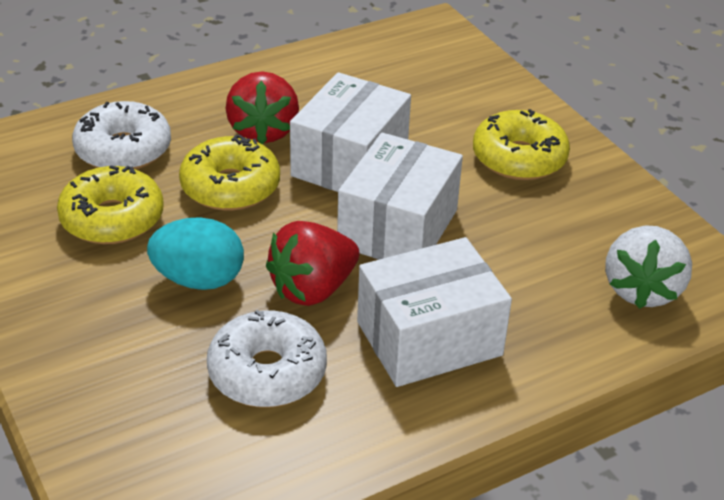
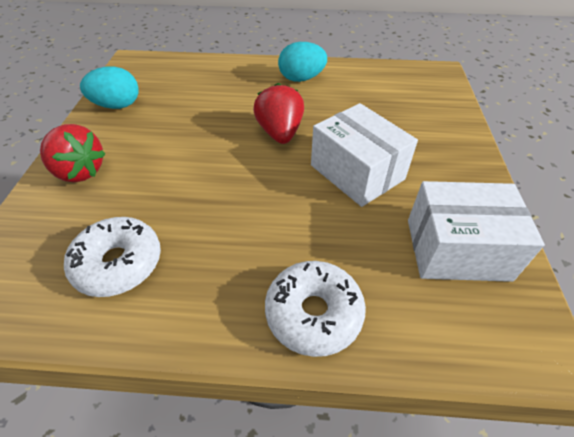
turquoise egg: [147,217,244,290] = 1 -> [80,66,139,109] [278,42,327,82] = 2
white box: [290,72,411,192] [337,133,463,260] [357,237,512,387] = 3 -> [311,103,418,207] [408,181,545,282] = 2
white strawberry: [605,225,692,309] = 1 -> none = 0
yellow donut: [57,165,164,244] [179,135,280,211] [473,109,570,180] = 3 -> none = 0

